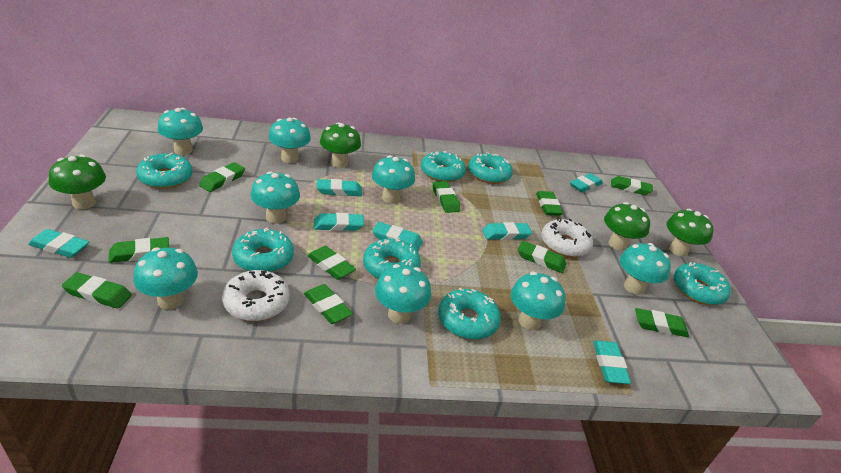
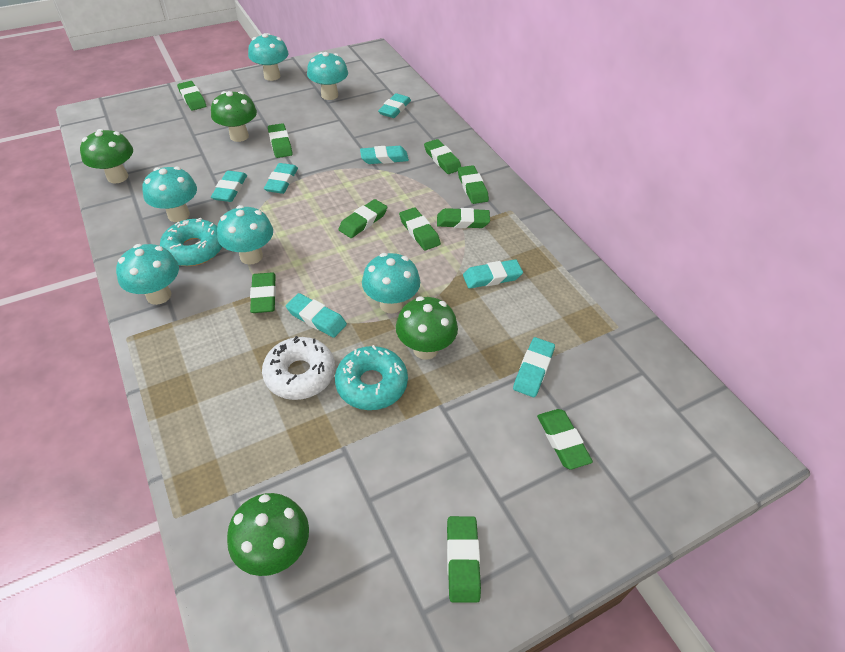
turquoise donut: [136,153,193,189] [232,228,294,272] [363,238,421,279] [421,151,466,182] [438,288,501,340] [468,152,513,184] [673,262,731,305] = 7 -> [160,218,222,266] [335,345,408,410] = 2
turquoise mushroom: [133,247,198,309] [157,108,203,155] [251,171,300,224] [269,118,311,163] [372,155,415,204] [375,264,431,324] [511,272,566,330] [620,243,671,295] = 8 -> [116,244,179,305] [142,166,197,222] [217,205,273,265] [248,33,289,81] [307,52,348,100] [362,253,420,313] = 6
white donut: [222,270,290,321] [541,218,593,257] = 2 -> [262,336,335,400] = 1

